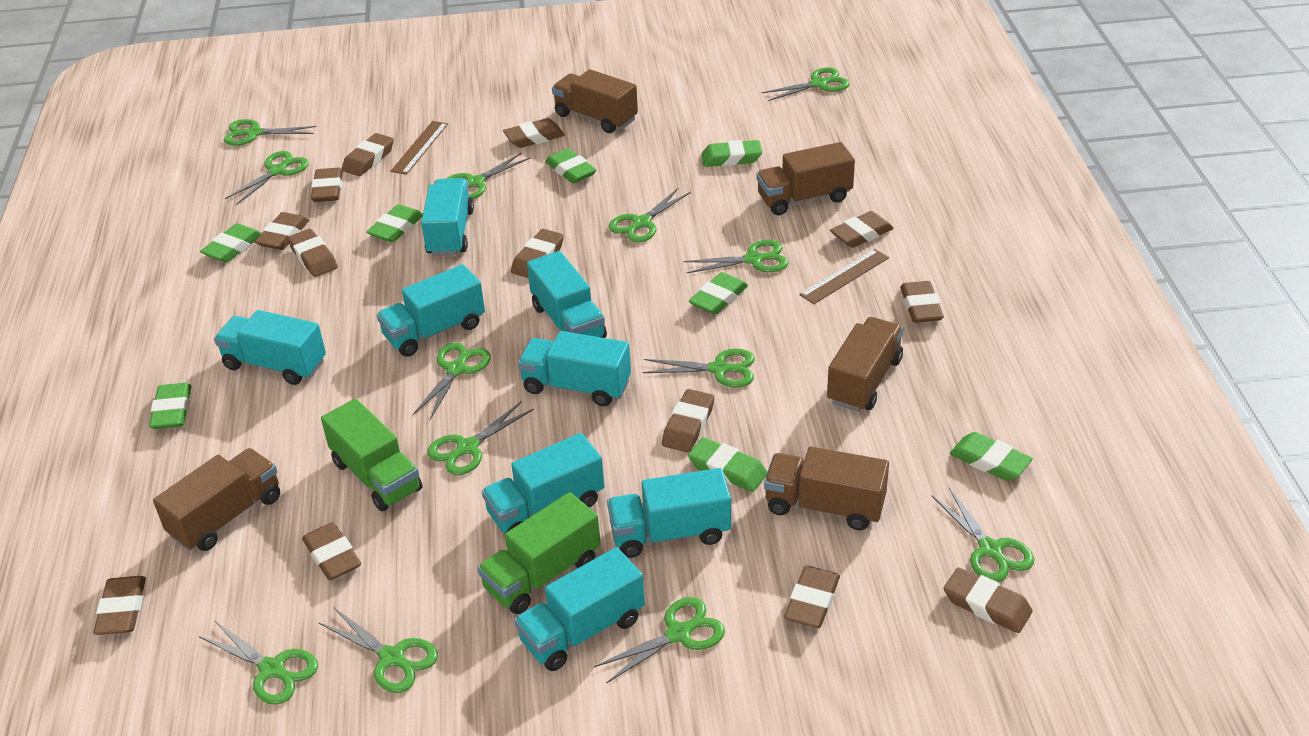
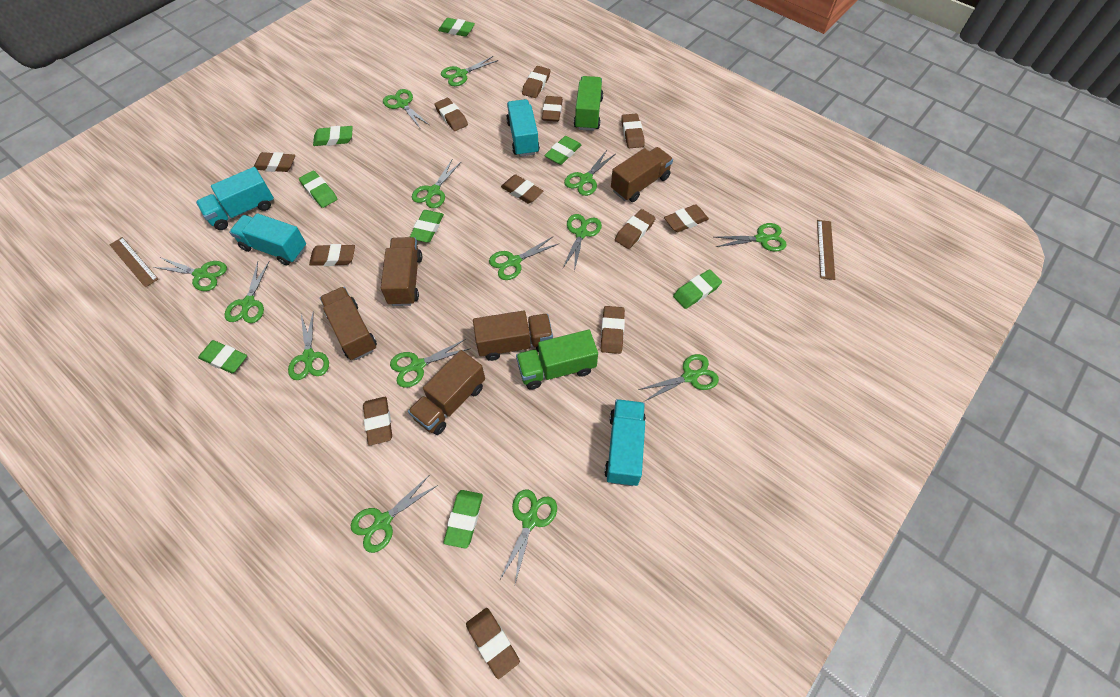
brown eraser: [93,576,146,635] [255,212,309,250] [288,229,338,277] [302,522,361,580] [311,168,343,202] [342,133,394,176] [503,118,565,148] [511,229,564,278] [662,389,714,453] [784,566,840,628] [830,211,894,248] [900,281,944,323] [944,567,1033,633] = 13 -> [254,152,295,172] [309,244,355,266] [363,397,392,446] [434,98,468,131] [466,608,520,679] [501,175,543,204] [522,66,550,98] [542,96,563,122] [601,306,625,354] [615,209,656,249] [621,114,644,148] [664,204,709,232] = 12
green scissors: [199,620,318,705] [224,119,316,146] [225,151,309,204] [318,608,438,693] [413,342,491,420] [427,401,534,475] [446,153,531,199] [594,597,725,684] [609,188,691,243] [642,349,755,387] [683,240,789,274] [761,67,850,101] [932,488,1034,582] = 13 -> [153,258,227,291] [225,261,270,323] [288,310,329,380] [351,476,438,553] [383,89,429,128] [390,339,471,388] [412,160,462,208] [441,56,498,86] [489,237,560,280] [500,489,557,583] [563,214,602,271] [564,150,615,196] [638,354,719,401] [715,223,787,252] = 14
turquoise truck: [214,310,326,385] [376,264,485,357] [421,178,474,256] [482,433,605,533] [514,547,645,671] [518,331,631,406] [527,251,607,338] [607,468,731,558] = 8 -> [196,167,274,230] [229,213,306,266] [506,99,540,157] [604,399,646,486] = 4

